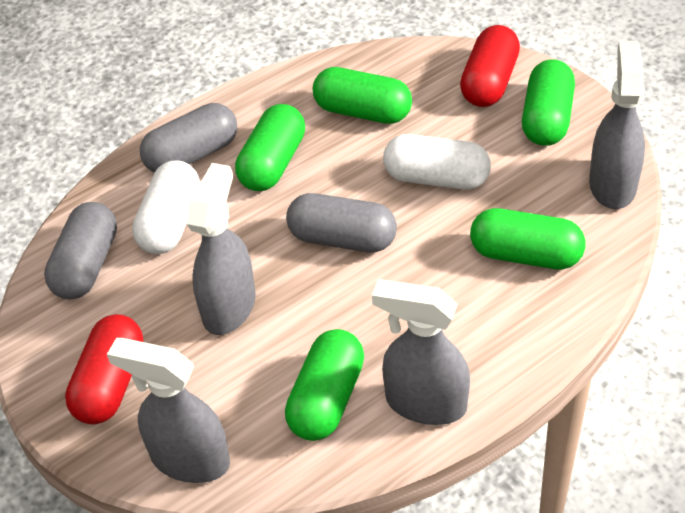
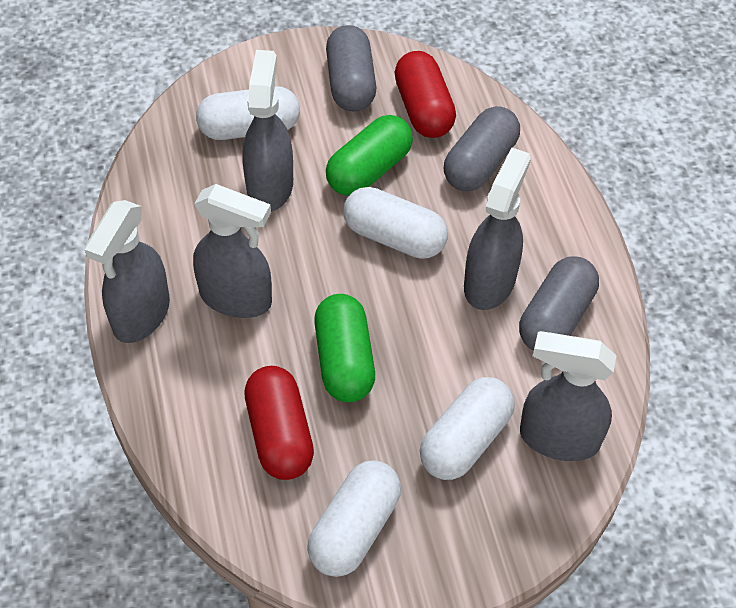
green capsule: [235,104,305,191] [285,329,364,441] [313,67,412,124] [470,208,585,269] [522,59,575,146] = 5 -> [314,294,375,402] [326,115,413,196] = 2
grey spray bottle: [107,338,230,483] [187,163,256,335] [372,280,470,425] [589,41,645,209] = 4 -> [84,200,170,343] [193,184,272,318] [242,50,293,212] [464,148,531,310] [520,331,616,461] = 5
white capsule: [132,161,200,254] [383,134,491,190] = 2 -> [196,86,300,140] [307,460,401,577] [343,187,448,259] [420,377,515,480] = 4

